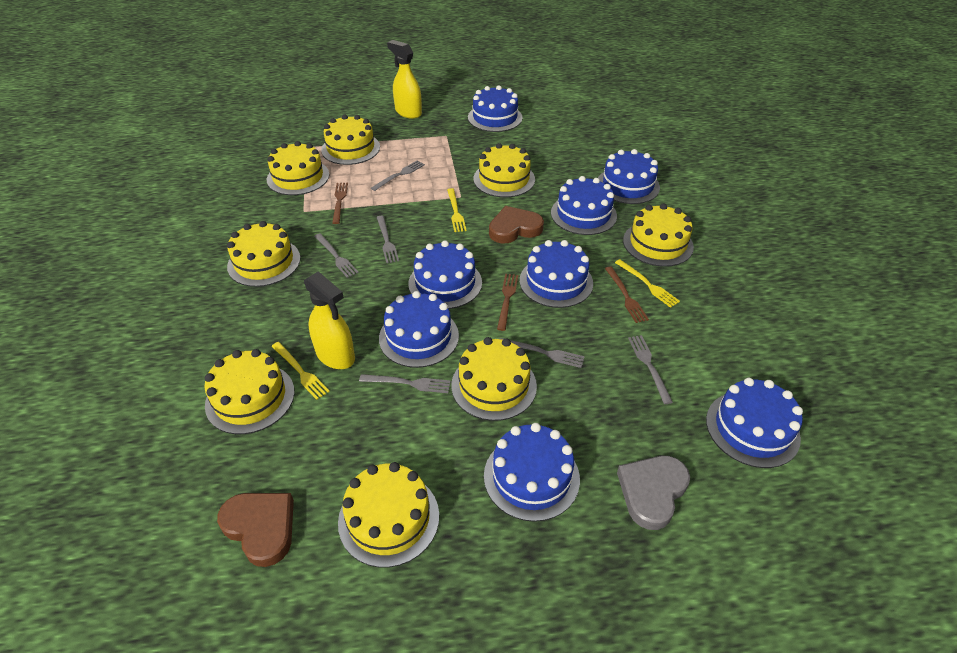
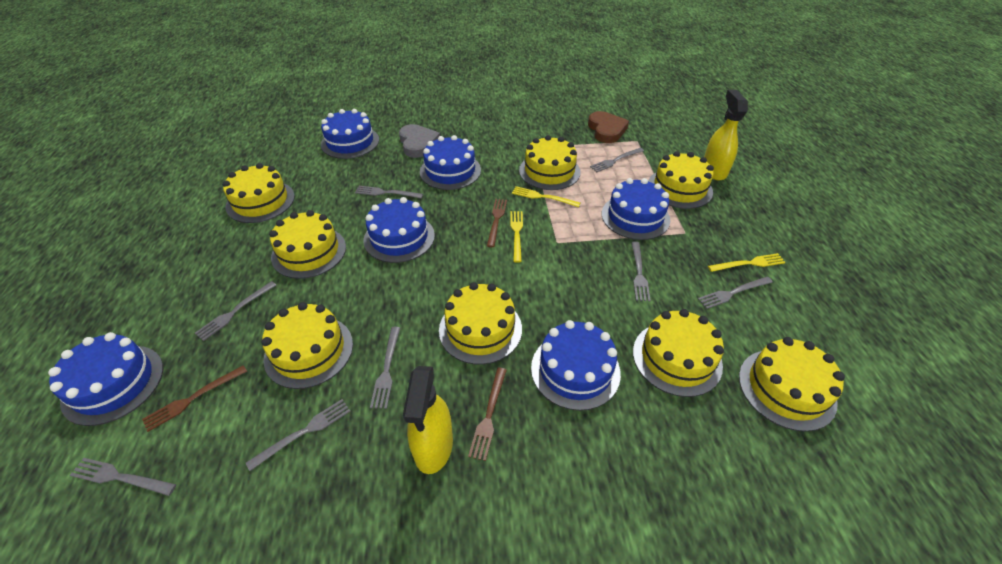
blue cake: [379,291,459,368] [408,240,482,309] [468,85,523,132] [484,423,580,522] [520,240,593,308] [551,176,617,235] [598,149,660,204] [706,378,803,468] = 8 -> [48,332,163,426] [321,109,379,159] [363,197,435,263] [420,135,481,190] [531,320,621,411] [602,178,670,240] = 6
brown heart: [217,493,294,567] [489,206,544,244] = 2 -> [588,111,629,143] = 1
grey fork: [314,233,359,278] [359,374,451,393] [371,160,425,191] [377,215,399,263] [500,338,585,368] [628,335,673,404] = 6 -> [70,458,176,496] [195,281,276,341] [246,399,351,471] [355,186,423,199] [370,327,400,409] [590,148,644,172] [631,241,651,301] [698,277,773,309] = 8

